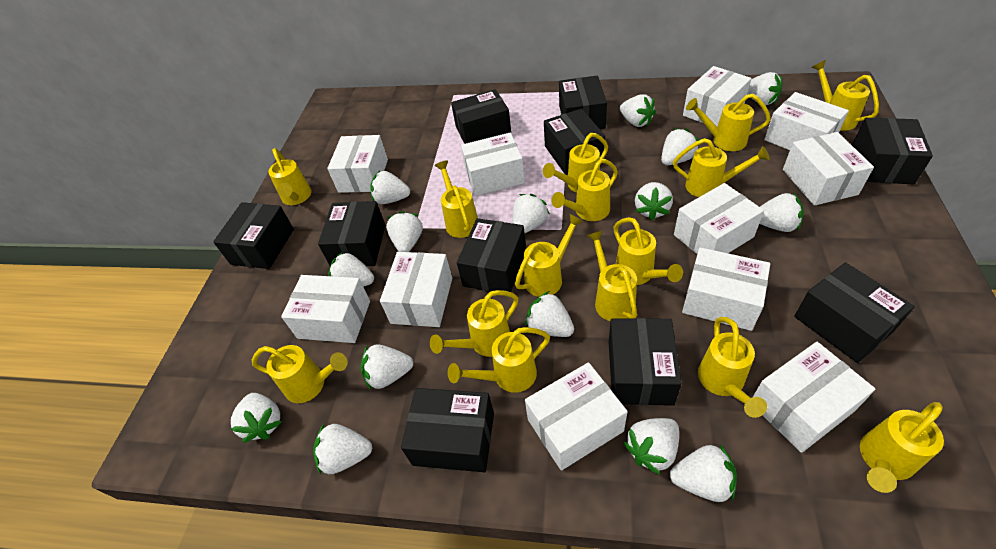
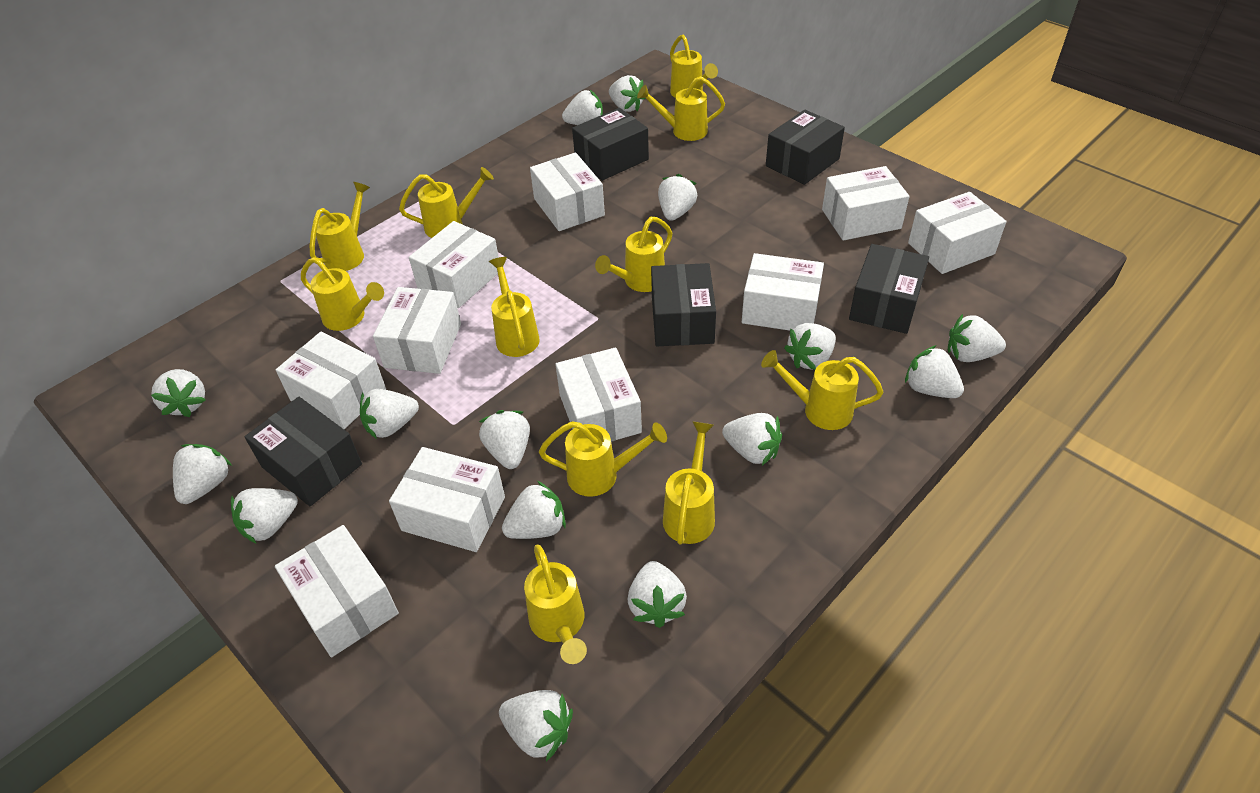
black box: [213,202,294,269] [318,201,386,266] [401,388,494,472] [451,89,511,144] [457,218,526,292] [544,109,605,175] [559,76,607,129] [609,318,682,406] [794,262,915,363] [852,118,933,184] = 10 -> [245,397,362,507] [572,108,649,181] [651,263,716,346] [766,110,845,185] [849,244,929,334] = 5
white box: [281,275,370,343] [327,135,388,193] [380,252,452,327] [461,133,525,196] [525,362,628,471] [674,183,764,254] [682,247,770,331] [683,66,752,126] [753,342,875,453] [764,92,849,150] [783,132,874,206] = 11 -> [275,525,399,657] [276,332,386,429] [373,287,461,374] [389,447,505,552] [409,221,499,308] [530,153,605,231] [555,347,642,442] [742,253,824,331] [822,166,910,241] [908,192,1007,274] = 10
yellow watering can: [252,345,348,403] [268,148,312,205] [430,290,519,357] [435,160,478,238] [447,327,550,393] [515,214,584,297] [543,133,608,193] [551,159,618,221] [586,230,637,321] [614,217,683,285] [673,138,770,197] [686,94,771,151] [698,317,767,418] [812,60,879,131] [860,402,944,493] = 15 -> [301,257,384,331] [310,182,370,271] [399,167,494,238] [489,257,540,357] [524,544,587,664] [539,421,667,497] [595,217,672,292] [637,76,725,141] [663,421,715,545] [670,35,718,98] [761,350,884,430] = 11

